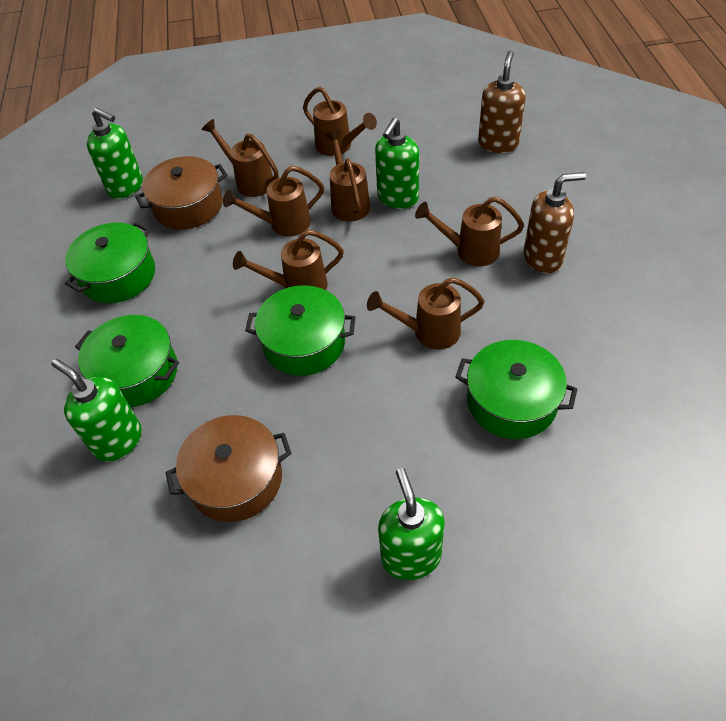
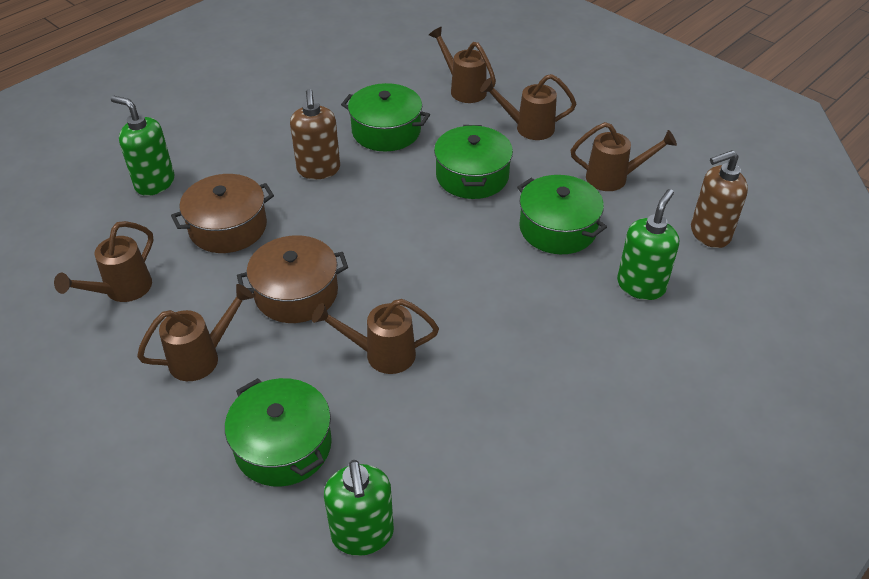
brown watering can: [202,119,279,197] [223,166,324,237] [233,230,344,290] [303,87,377,156] [325,130,370,222] [367,277,485,350] [415,196,524,266] = 7 -> [54,221,154,302] [137,284,254,381] [312,299,439,374] [429,27,496,103] [480,74,576,140] [571,122,677,191] = 6
green soap dispenser: [51,359,142,462] [87,108,143,199] [375,118,419,209] [378,468,445,580] = 4 -> [111,96,174,196] [324,460,394,556] [617,189,679,300] = 3

